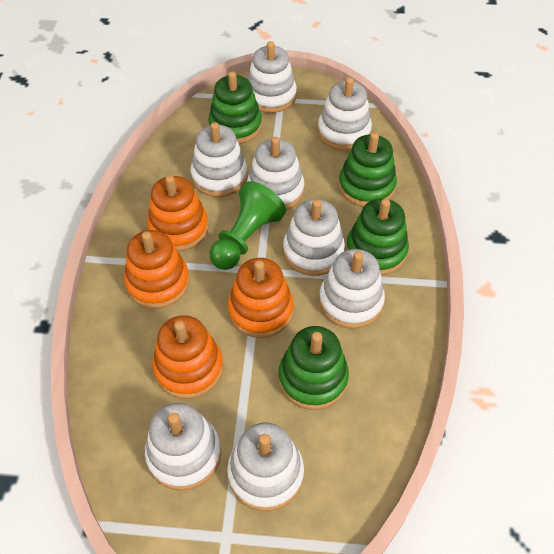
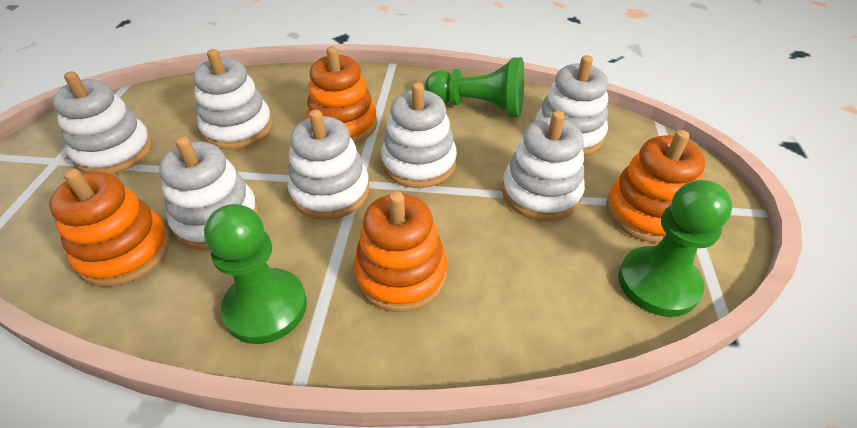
green pawn: [210,181,286,270] = 1 -> [204,204,307,344] [424,57,524,117] [618,180,732,317] = 3
green stacking toy: [208,71,262,144] [279,326,349,410] [338,132,397,207] [346,198,409,275] = 4 -> none = 0
white stacking toy: [145,403,221,491] [191,122,248,197] [227,422,304,511] [247,137,305,210] [248,41,297,113] [283,199,345,276] [318,77,372,150] [319,249,385,329] = 8 -> [52,71,152,174] [159,136,259,250] [193,49,273,150] [288,110,370,220] [381,82,457,188] [502,111,585,221] [535,55,608,156] = 7

